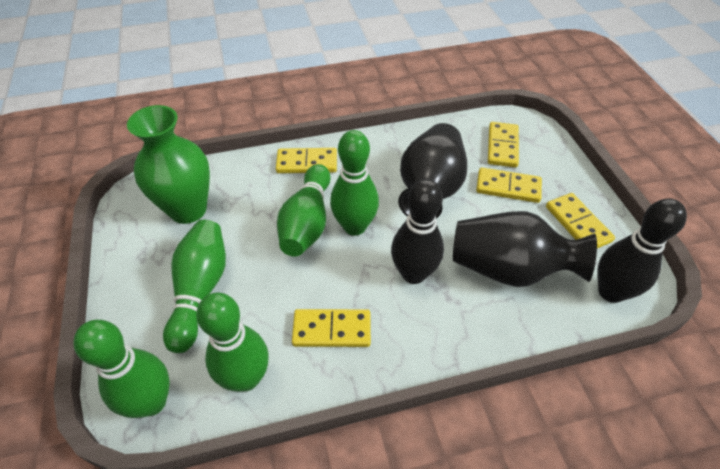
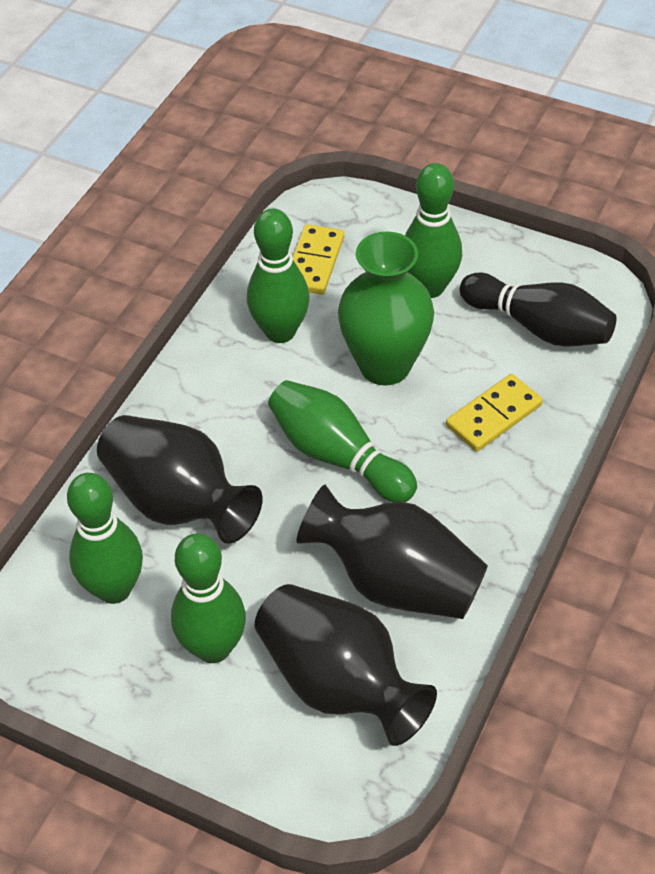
black bowling pin: [391,179,444,284] [597,198,687,303] = 2 -> [460,273,616,347] = 1
black vase: [398,123,467,219] [453,211,597,287] = 2 -> [97,415,262,544] [255,584,437,746] [297,485,488,619] = 3
yellow domino: [276,148,337,173] [292,309,371,347] [476,167,542,203] [488,122,519,167] [546,193,615,248] = 5 -> [293,224,344,295] [446,374,543,452] = 2

